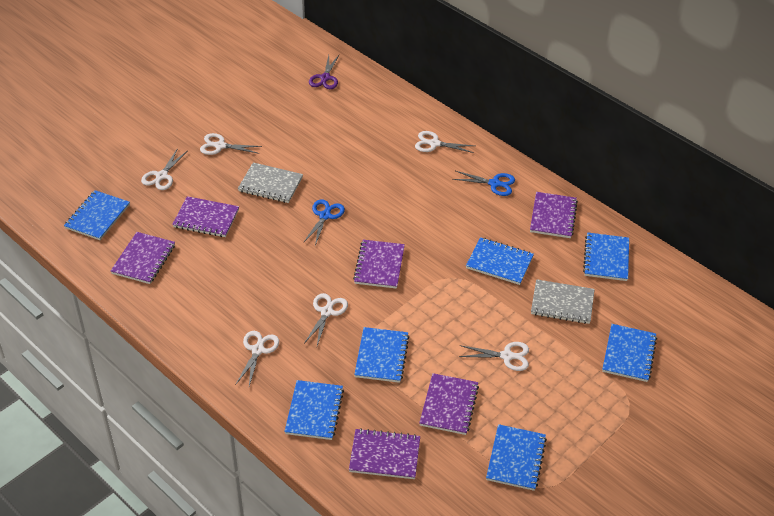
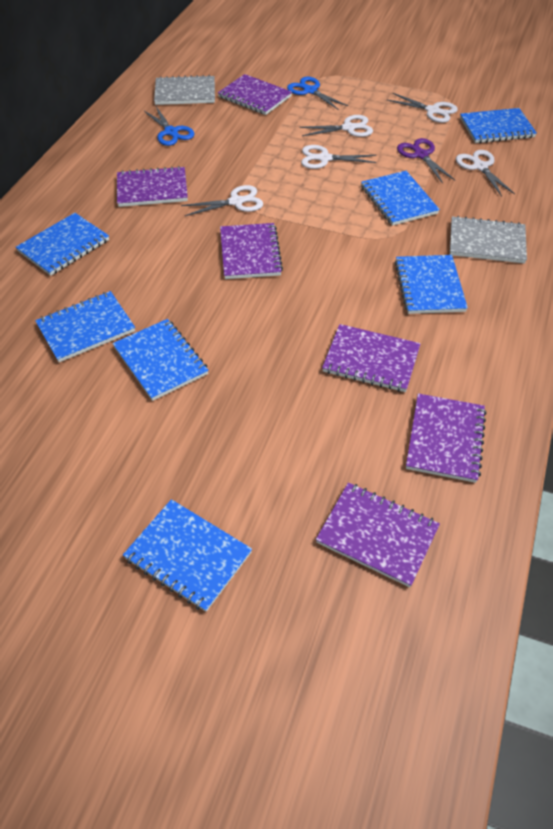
white scissors: [141,148,187,190] [200,133,262,155] [235,331,279,386] [305,293,348,346] [415,131,475,153] [459,342,529,371] = 6 -> [181,185,263,216] [299,115,373,137] [301,145,377,169] [387,93,458,123] [456,150,515,196] = 5

